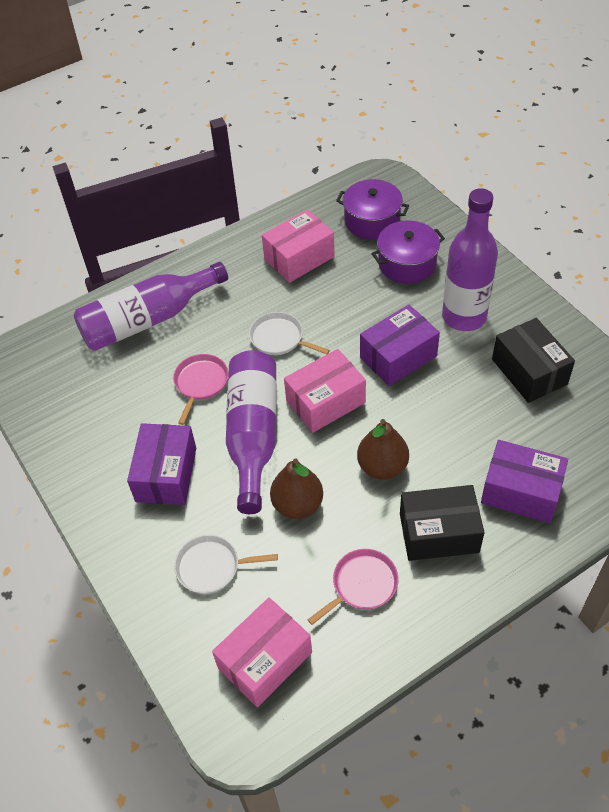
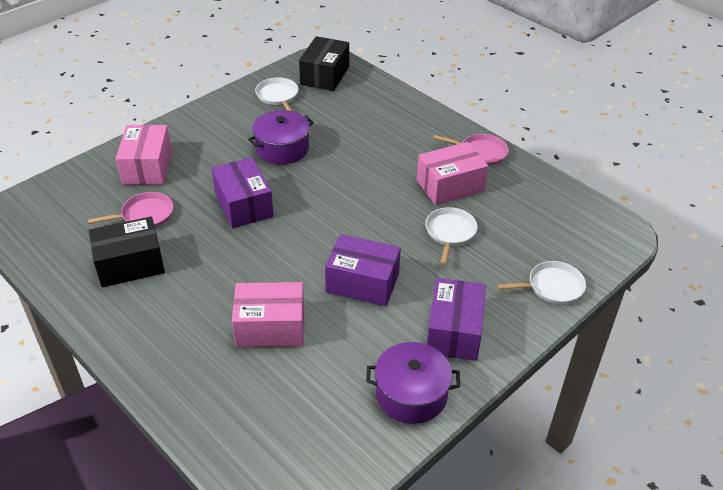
brown pear: [270,458,323,519] [357,419,409,480] = 2 -> none = 0
purple bottle: [74,262,228,351] [226,350,277,514] [442,188,498,331] = 3 -> none = 0
white pan: [174,535,278,594] [249,312,330,355] = 2 -> [255,77,299,111] [425,207,478,265] [497,261,586,304] = 3

